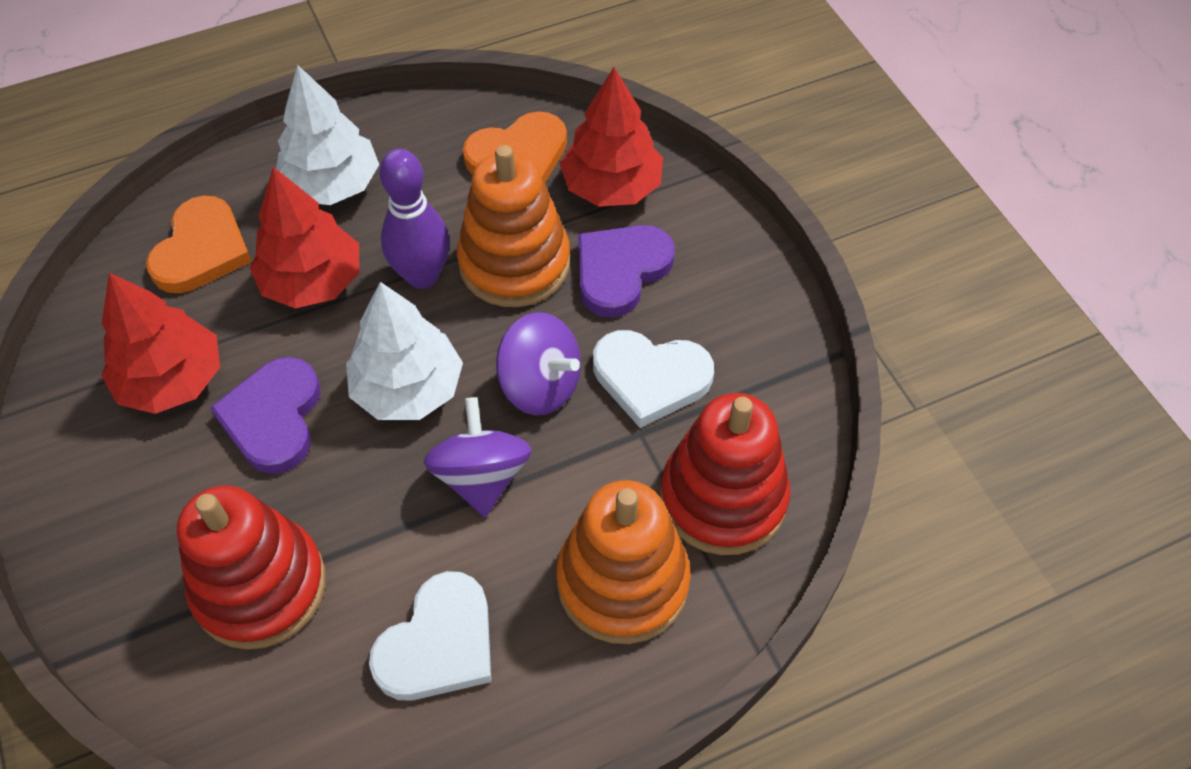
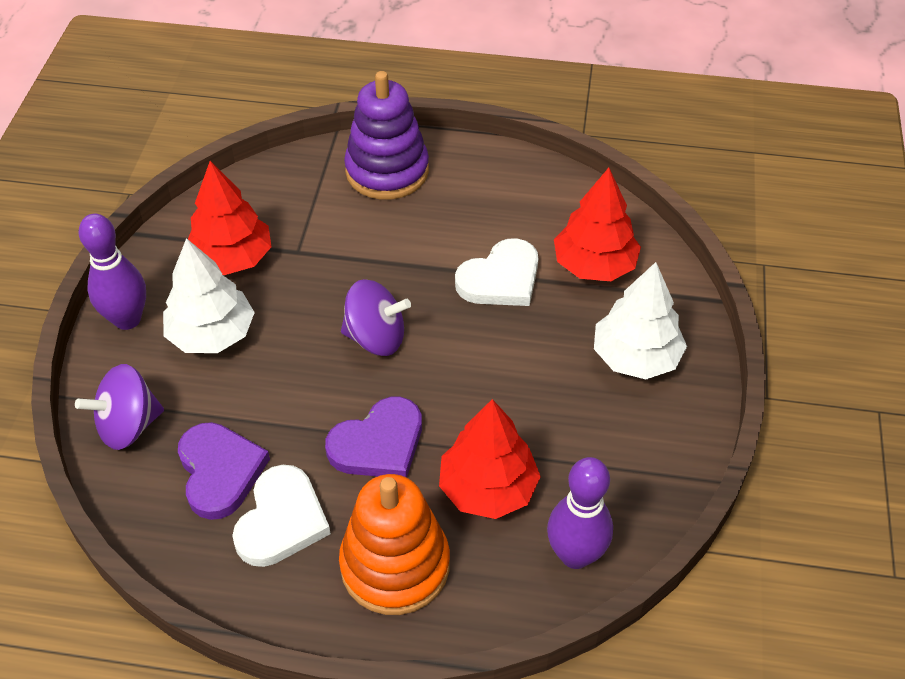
orange heart: [146,196,252,293] [463,111,567,183] = 2 -> none = 0
orange stacking toy: [457,145,570,307] [556,480,691,644] = 2 -> [339,474,450,615] = 1
purple bowling pin: [379,149,450,289] = 1 -> [79,214,146,330] [547,457,613,569] = 2
purple stacking toy: none = 0 -> [344,71,429,200] = 1
red stacking toy: [177,485,326,650] [660,393,790,555] = 2 -> none = 0

